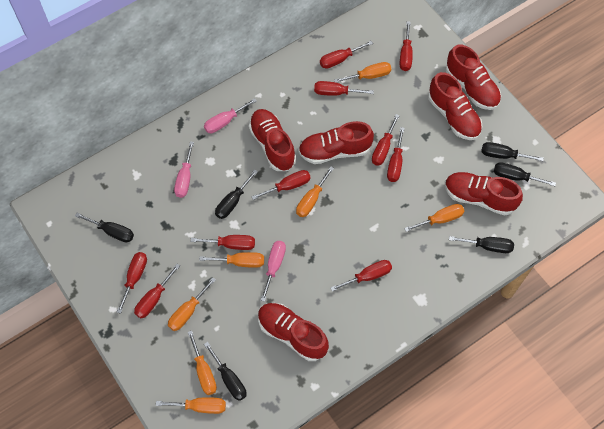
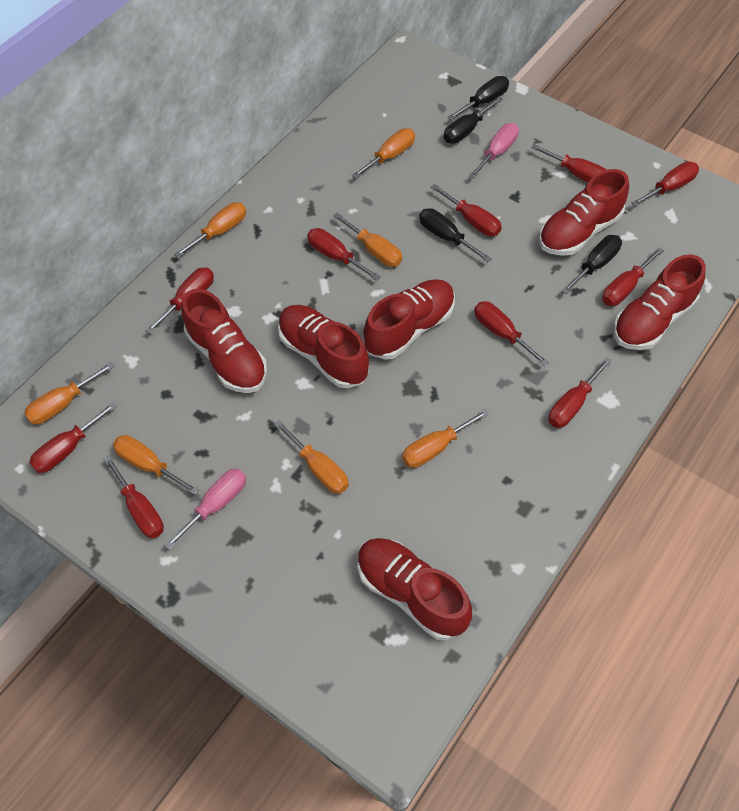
black screwdriver: [75,213,134,242] [204,342,247,401] [215,170,258,219] [449,236,514,253] [482,142,544,161] [494,162,556,186] = 6 -> [419,208,492,262] [443,96,503,144] [447,76,509,120] [561,235,622,294] = 4
pink screwdriver: [174,141,194,198] [204,98,257,133] [260,241,286,302] = 3 -> [164,468,246,550] [469,123,519,179] = 2

